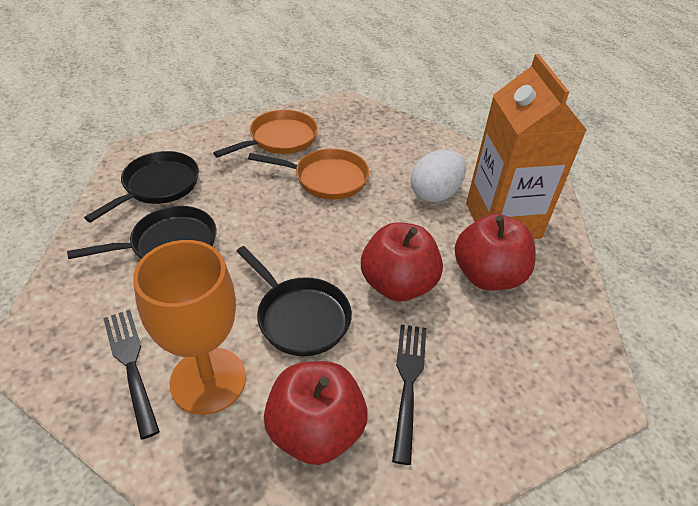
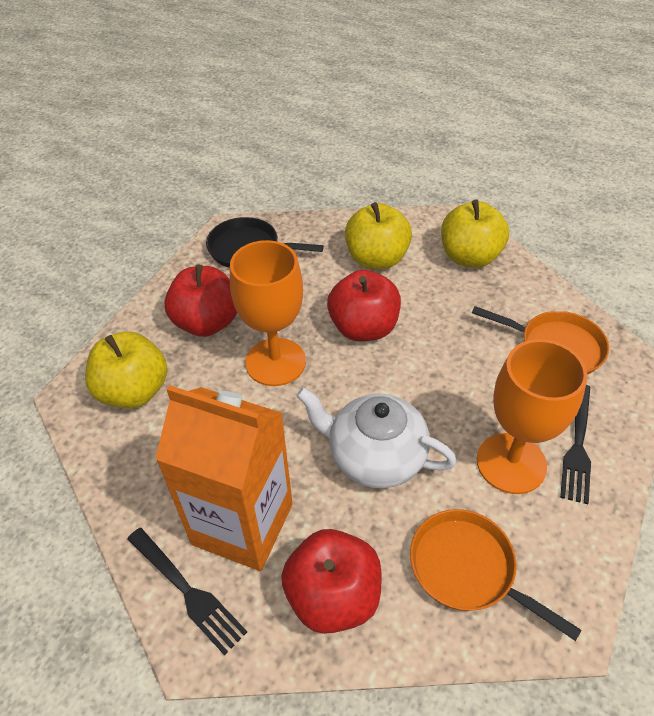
black pan: [67,206,217,259] [84,151,199,222] [236,246,352,356] = 3 -> [206,217,324,268] = 1
orange goblet: [133,240,246,415] = 1 -> [230,240,306,386] [477,339,588,494] = 2
white egg: [410,150,466,202] = 1 -> none = 0
white teapot: none = 0 -> [296,387,457,488] = 1
yellow apple: none = 0 -> [85,331,168,408] [345,202,412,269] [441,200,509,268] = 3

